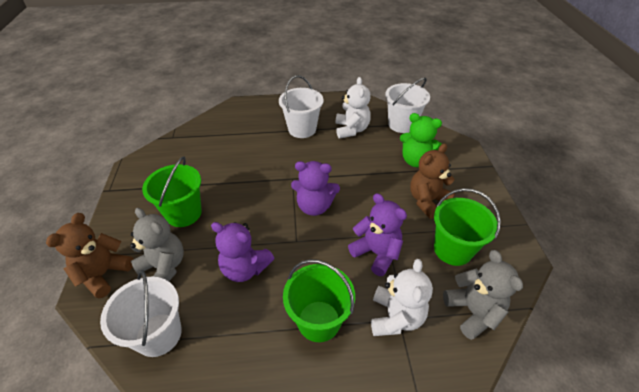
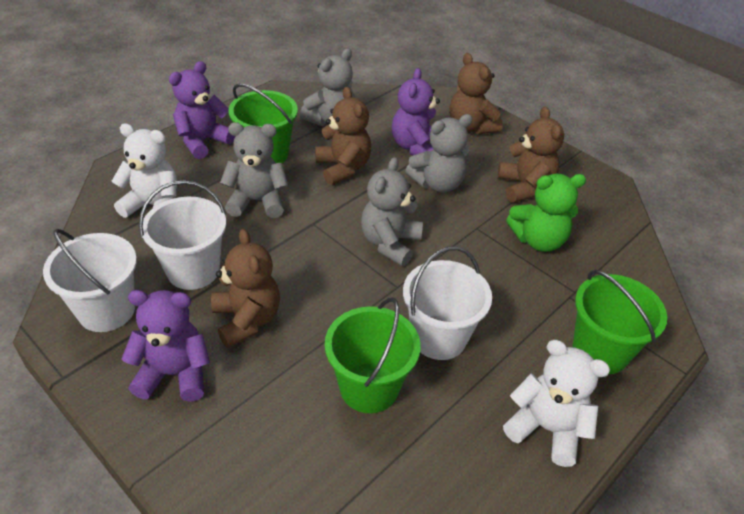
brown teddy bear: [46,213,133,298] [410,143,455,219] = 2 -> [211,229,280,348] [315,87,371,185] [449,53,503,134] [498,106,564,203] = 4
grey teddy bear: [130,208,184,281] [443,250,523,340] = 2 -> [220,122,288,218] [300,48,355,126] [361,157,423,266] [405,114,473,193] = 4

